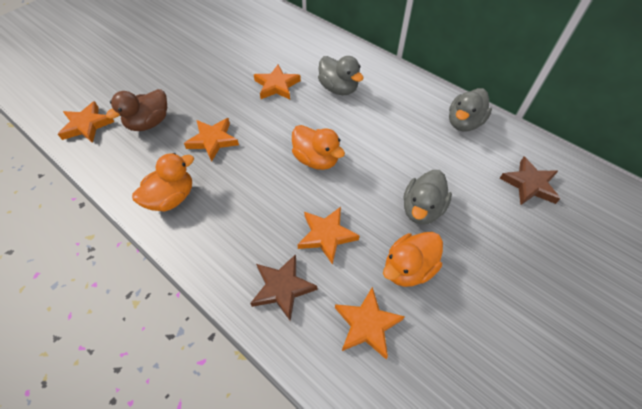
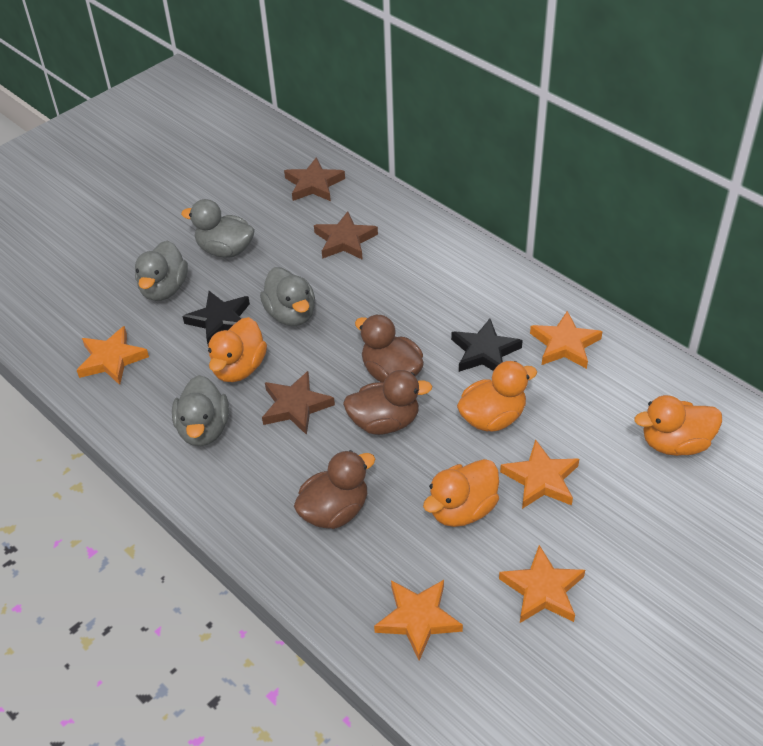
black star: none = 0 -> [183,291,250,344] [451,319,523,372] = 2
brown duck: [106,89,167,131] = 1 -> [294,450,375,529] [343,370,432,435] [355,314,424,382] = 3
brown star: [250,254,317,321] [499,157,560,205] = 2 -> [262,371,335,435] [284,157,345,201] [314,211,378,260] = 3
grey duck: [318,56,364,95] [403,170,452,225] [449,88,492,131] = 3 -> [135,241,188,301] [172,375,229,446] [181,199,255,258] [260,267,315,326] = 4
orange duck: [132,153,194,211] [292,125,345,170] [383,232,443,287] = 3 -> [208,317,267,382] [423,459,499,527] [457,361,537,432] [634,395,722,456] = 4

